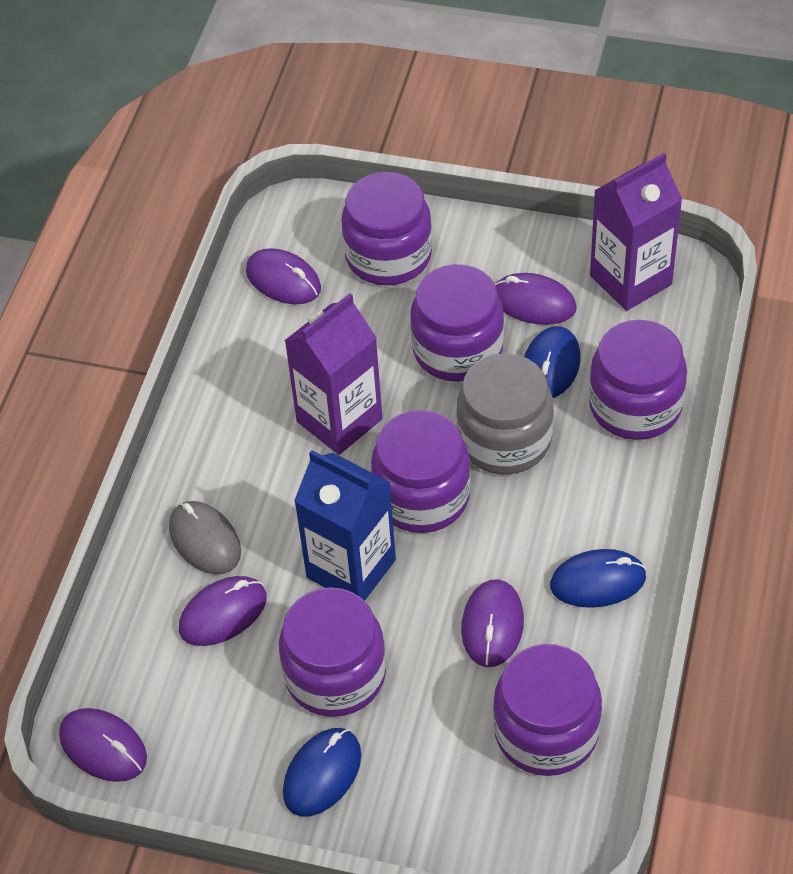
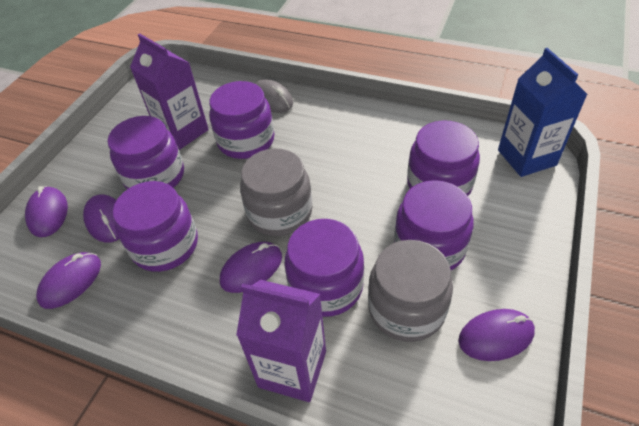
blue mouse: [283,728,361,817] [524,326,581,398] [550,549,646,608] = 3 -> none = 0
grey jar: [457,353,554,474] = 1 -> [240,149,312,236] [368,240,453,342] = 2

